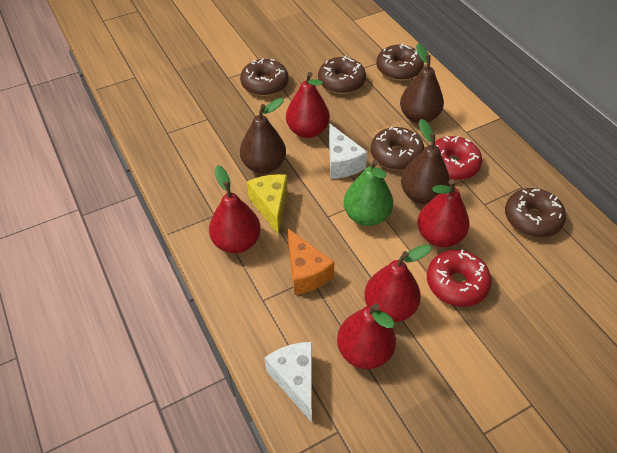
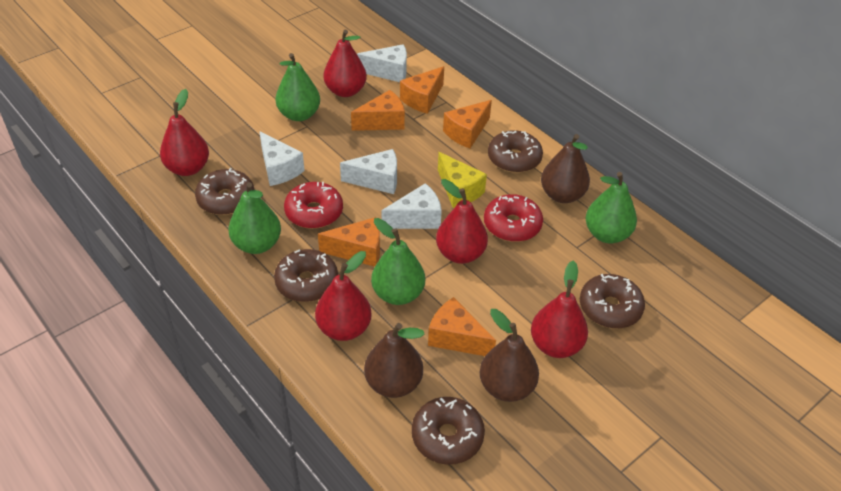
green pear: [343,160,393,226] = 1 -> [228,182,281,254] [275,53,320,121] [371,218,425,305] [586,172,637,243] = 4
orange cheese: [288,229,335,295] = 1 -> [318,217,380,267] [351,90,405,131] [400,66,444,114] [428,297,496,356] [443,100,492,148] = 5
white cheese: [265,342,312,423] [329,124,368,179] = 2 -> [259,131,305,186] [340,149,397,194] [357,44,407,82] [381,183,442,229] = 4

